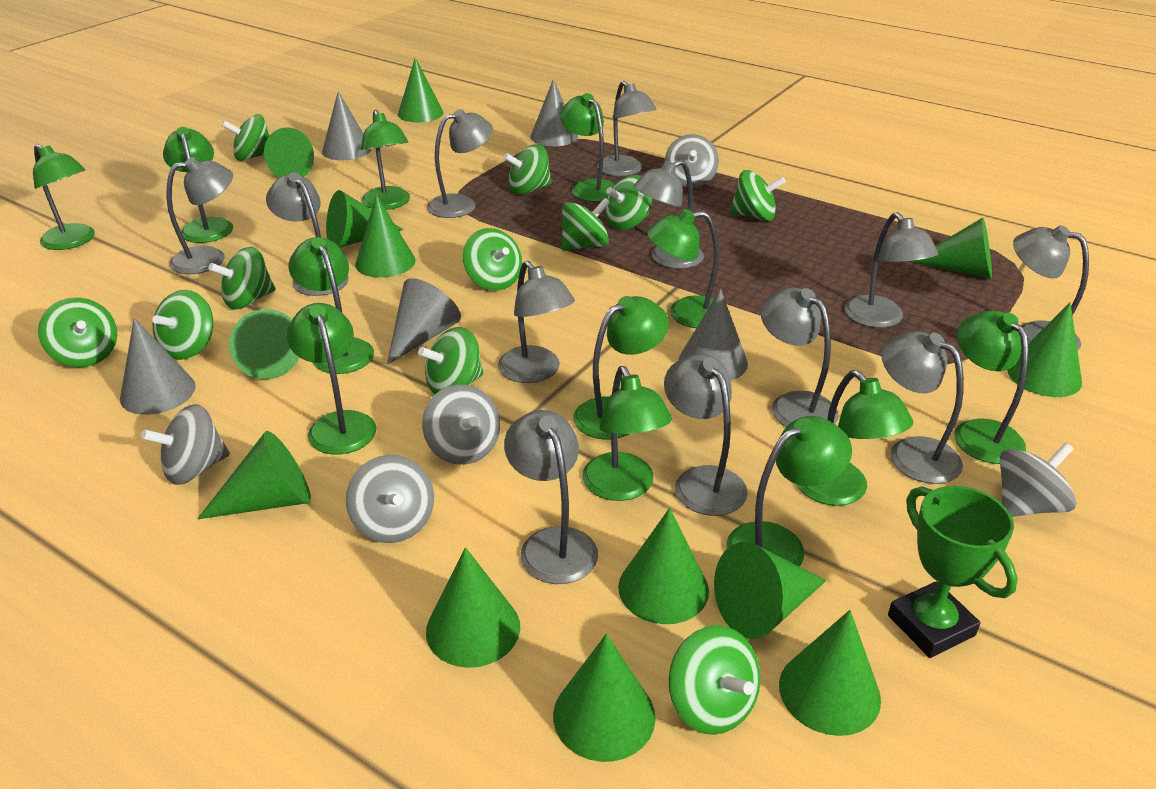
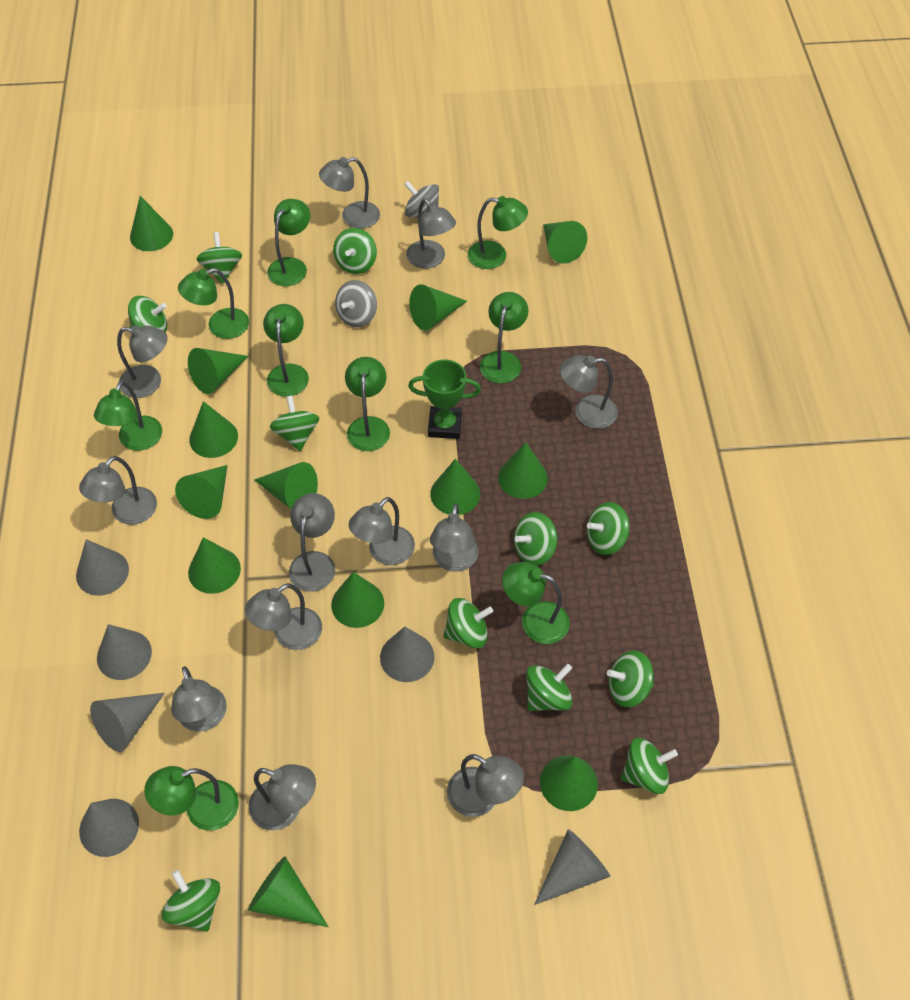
green lamp: [33,144,95,250] [163,127,233,243] [287,303,376,454] [289,237,374,374] [361,110,410,210] [560,93,615,202] [574,296,669,439] [582,366,672,501] [647,209,719,328] [726,416,852,566] [797,370,913,506] [954,310,1028,464] = 12 -> [94,381,162,451] [144,766,239,831] [178,268,249,339] [263,304,309,397] [267,199,310,286] [345,357,390,451] [468,196,528,269] [480,292,528,383] [502,562,570,644] = 9
grey cone: [120,318,196,415] [322,91,372,160] [387,278,461,365] [530,79,578,146] [679,289,748,380] = 5 -> [76,539,129,596] [79,799,139,857] [90,693,165,752] [97,624,152,680] [380,627,434,682] [534,829,610,905] = 6
grey spinning top: [141,404,230,485] [346,455,434,543] [422,384,500,465] [665,134,719,187] [1000,442,1076,517] = 5 -> [335,280,377,327] [404,181,439,217] = 2

